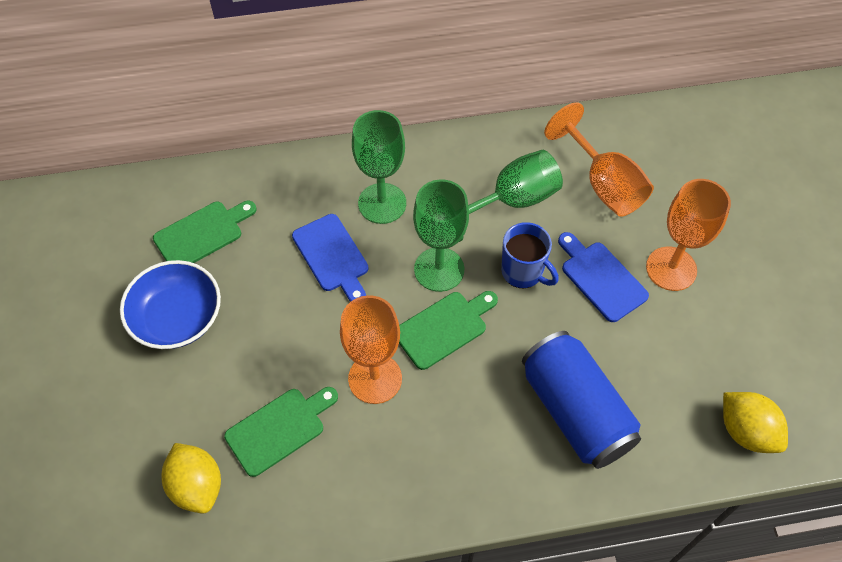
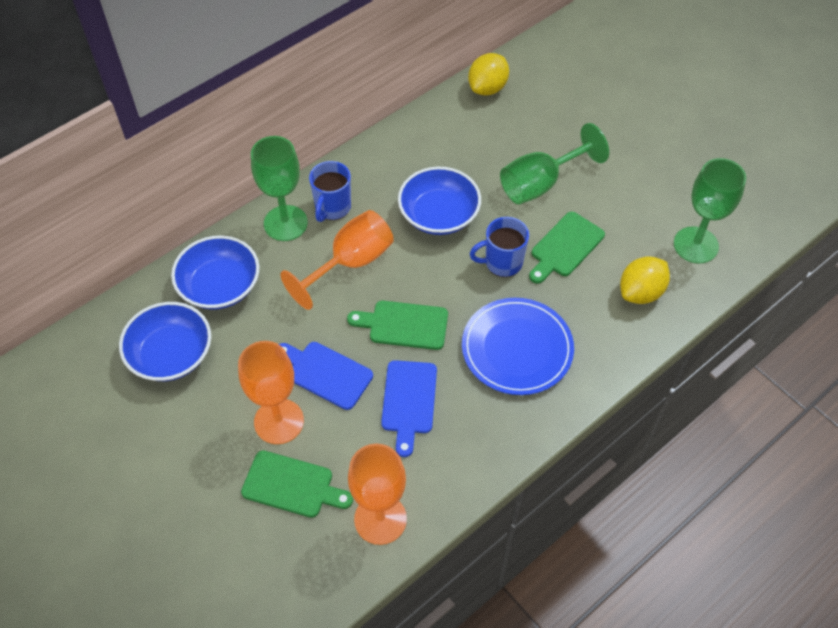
blue bowl: [120,260,221,349] = 1 -> [119,302,211,381] [171,235,260,310] [398,167,481,235] = 3
blue can: [522,331,641,469] = 1 -> none = 0
blue mug: [501,222,559,288] = 1 -> [309,161,351,222] [470,217,529,277] = 2
blue plate: none = 0 -> [462,298,574,395] = 1

